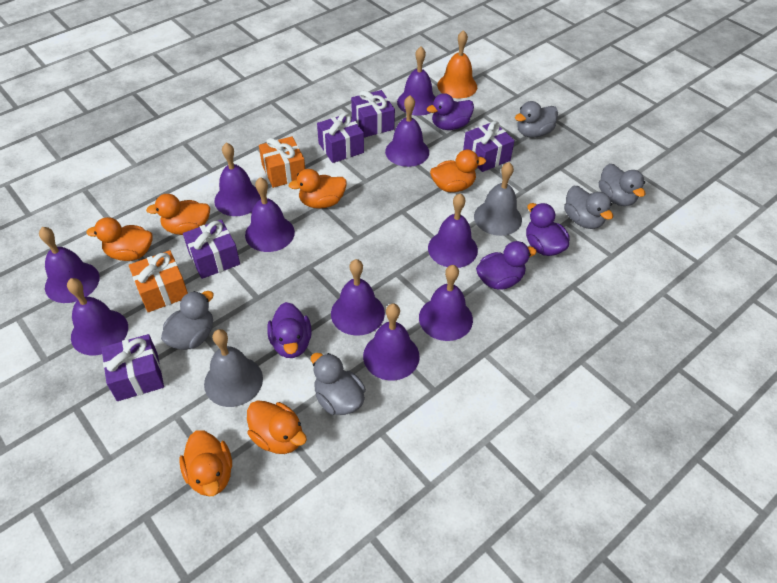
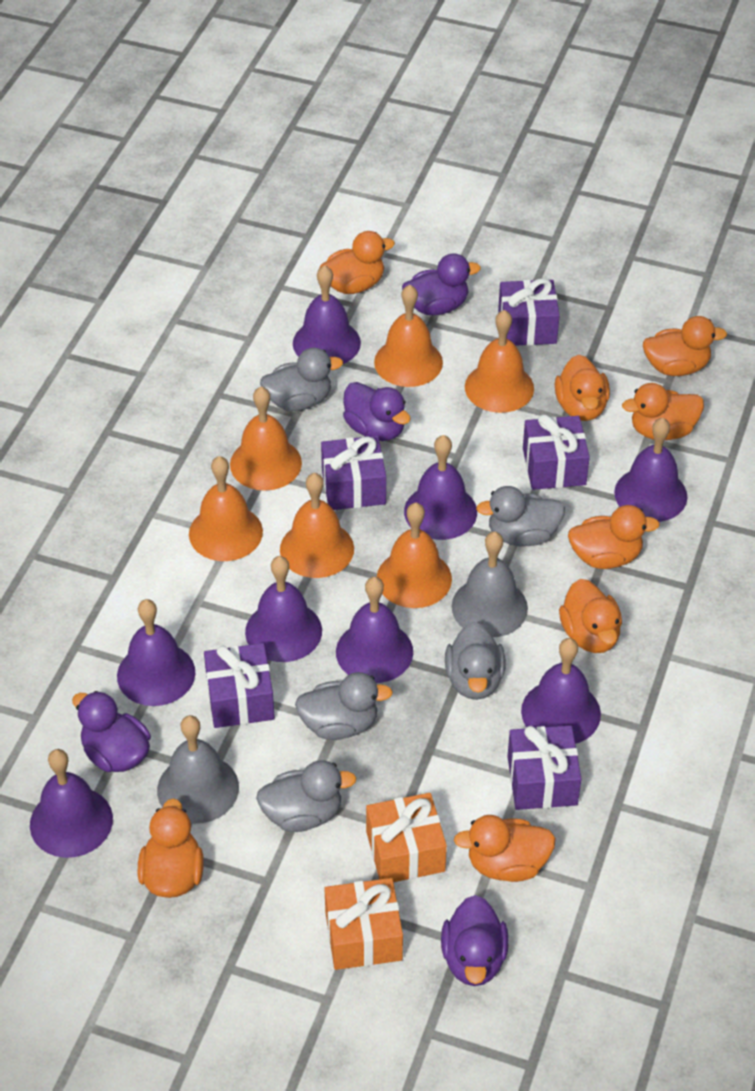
orange bell: [437,30,477,98] = 1 -> [189,456,263,561] [230,387,302,491] [280,473,354,578] [374,285,443,387] [377,503,452,608] [465,310,534,413] = 6
orange duck: [86,217,152,261] [146,194,210,235] [179,430,232,496] [247,400,307,454] [289,169,347,209] [430,150,486,192] = 6 -> [138,798,204,898] [319,231,395,294] [454,815,556,882] [555,355,610,421] [559,579,622,653] [568,505,660,569] [622,383,704,440] [643,316,727,376] = 8
purple bell: [39,227,100,303] [67,278,128,355] [214,142,261,216] [245,177,295,252] [331,259,385,336] [363,304,420,381] [385,95,429,167] [397,47,436,116] [419,265,473,341] [428,193,478,268] = 10 -> [30,749,113,858] [117,599,195,706] [245,556,322,662] [293,265,361,364] [336,577,413,683] [404,435,477,540] [521,638,601,744] [614,418,688,522] = 8

